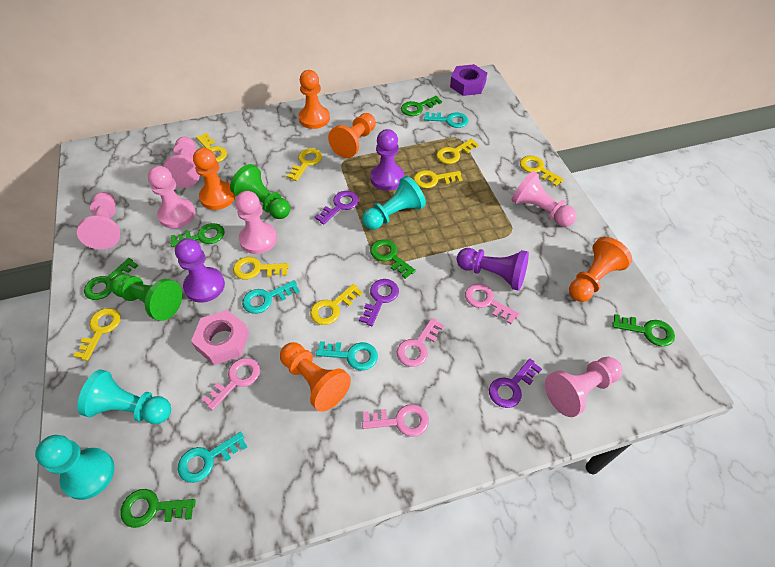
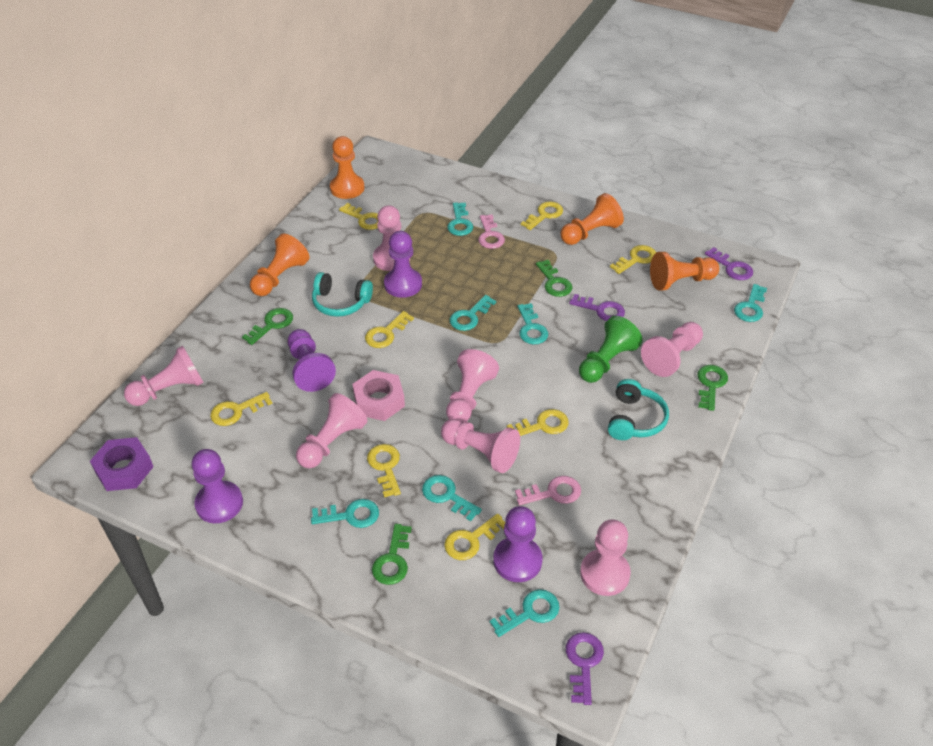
green key: [84,258,138,300] [120,489,196,528] [170,223,224,247] [370,239,416,279] [401,96,442,116] [612,314,675,346] = 6 -> [242,308,293,345] [372,524,412,585] [536,260,573,297] [697,365,728,411] = 4
green pawn: [110,274,182,321] [230,164,290,219] = 2 -> [579,316,643,383] = 1
orange pawn: [193,148,236,210] [280,342,351,412] [298,70,330,129] [328,113,376,158] [569,237,632,302] = 5 -> [250,234,310,296] [330,136,365,199] [560,193,624,245] [650,252,719,291] = 4
pink key: [201,358,260,411] [362,404,429,437] [397,318,444,367] [465,284,519,324] = 4 -> [478,215,505,249] [515,476,581,505] = 2
pink pawn: [77,192,120,249] [148,166,195,229] [163,137,200,188] [235,191,277,254] [512,171,577,227] [545,357,622,417] = 6 -> [124,346,204,406] [296,393,367,468] [373,205,410,271] [441,419,520,473] [446,349,499,423] [580,519,631,596] [641,322,703,377] = 7
purple pawn: [175,238,225,303] [370,129,404,191] [457,248,529,291] = 3 -> [192,449,243,523] [288,329,336,392] [384,231,422,298] [493,506,542,582] = 4
turquoise headphones: none = 0 -> [312,272,373,317] [608,379,669,440] = 2
turquoise key: [177,432,247,483] [242,280,300,314] [316,341,378,370] [424,112,469,128] = 4 -> [311,499,379,528] [422,475,482,521] [447,203,473,236] [450,295,496,331] [490,589,560,637] [518,303,548,345] [734,284,767,322] = 7
turquoise pawn: [35,435,114,500] [77,370,171,424] [362,176,426,230] = 3 -> none = 0

